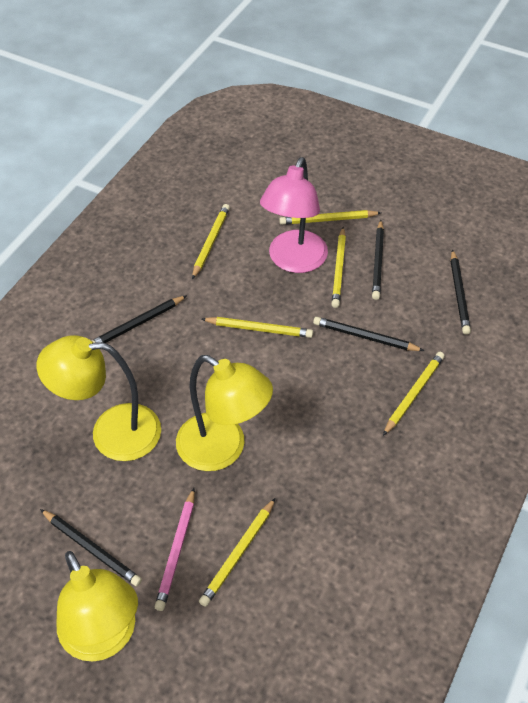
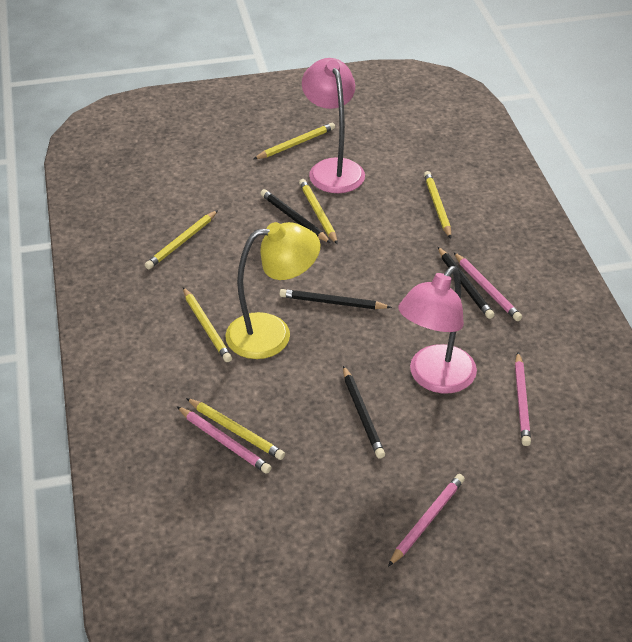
black pencil: [40,509,142,586] [92,295,187,343] [313,317,424,351] [372,220,384,300] [451,249,471,335] = 5 -> [260,189,331,243] [279,289,392,309] [343,366,385,459] [438,247,494,319] = 4
pink lamp: [260,157,328,273] = 1 -> [302,58,365,193] [398,266,477,394] = 2
pink pencil: [155,488,195,611] = 1 -> [177,406,272,474] [388,474,465,567] [454,252,522,321] [515,352,531,446] = 4
yellow lamp: [37,335,161,461] [56,551,138,662] [176,355,273,471] = 3 -> [225,222,320,359] = 1

